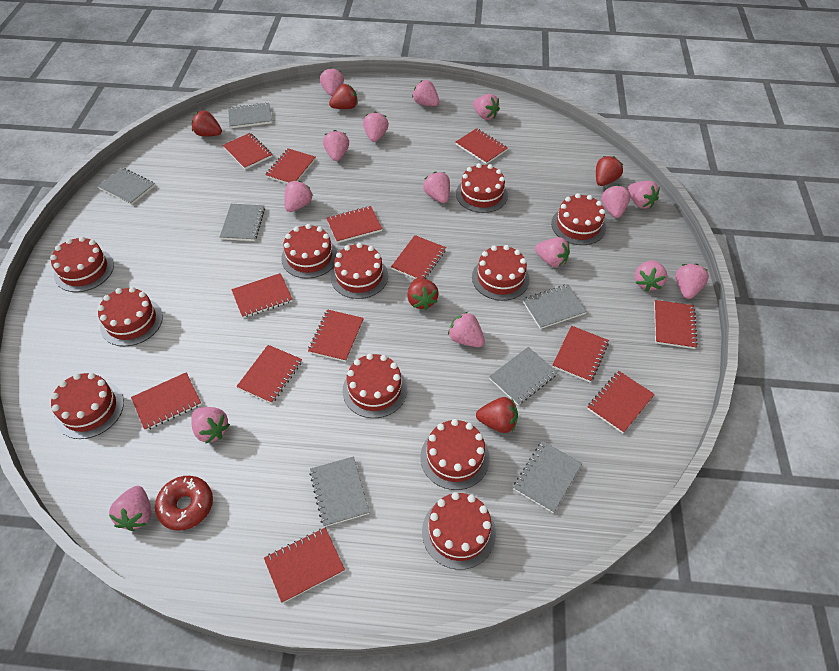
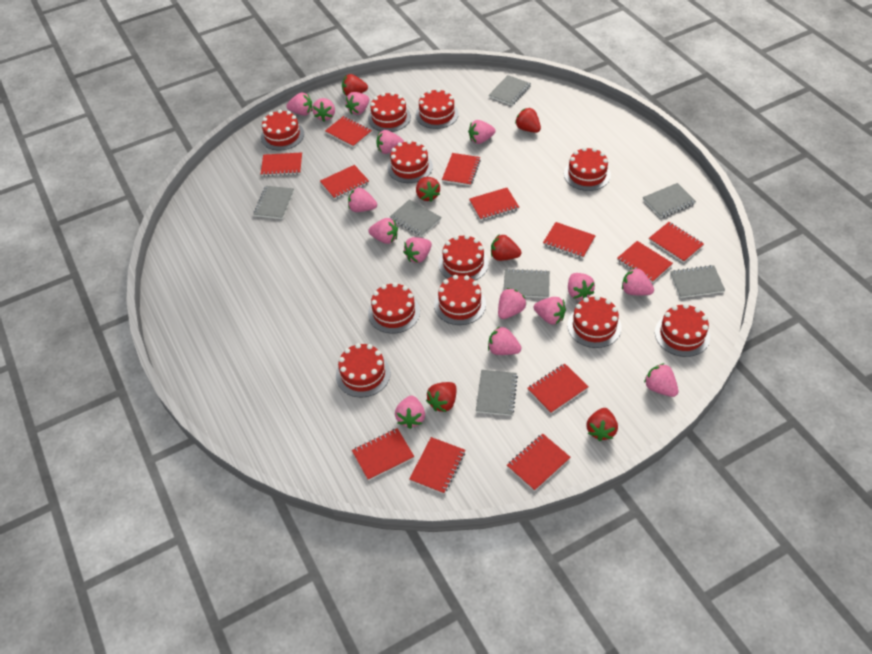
red donut: [155,476,213,531] = 1 -> none = 0
red notebook: [131,372,201,431] [223,133,272,170] [231,273,292,318] [236,345,302,404] [264,528,345,603] [265,148,316,184] [308,309,364,362] [327,206,382,243] [391,235,446,279] [456,128,508,164] [552,326,609,382] [587,371,655,433] [654,300,698,349] = 13 -> [261,152,302,176] [320,165,369,199] [325,116,372,148] [352,428,415,481] [409,437,465,494] [442,153,481,186] [469,188,519,220] [507,434,571,491] [527,363,589,414] [543,222,596,258] [617,241,673,283] [649,222,704,263] = 12
red strawberry: [191,110,222,137] [329,84,358,109] [407,278,439,310] [476,397,518,433] [596,156,624,186] = 5 -> [342,74,368,96] [416,177,440,202] [426,382,456,412] [491,235,522,261] [515,108,541,133] [586,408,618,441] = 6

